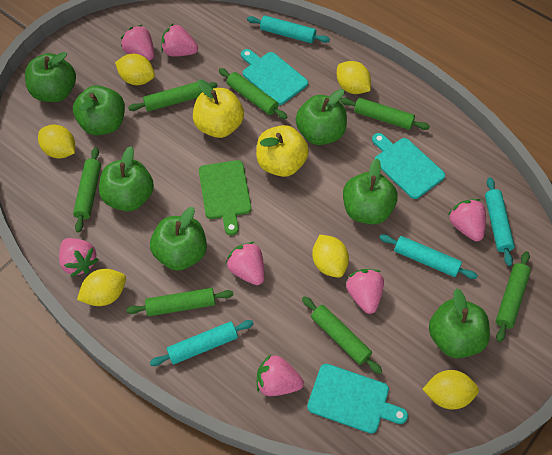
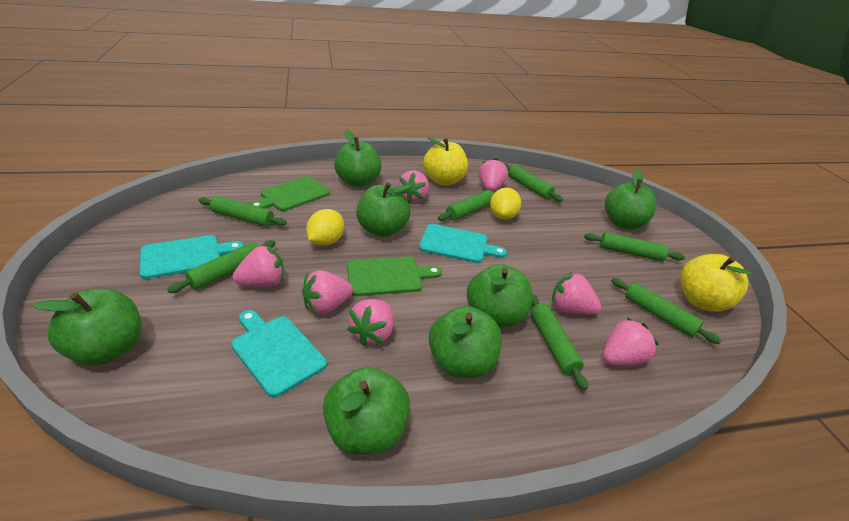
green cutting board: [199,160,251,235] = 1 -> [250,176,330,211] [347,256,442,296] = 2
turquoise rolling pin: [150,320,254,366] [247,15,330,43] [379,234,478,279] [485,177,515,266] = 4 -> none = 0
yellow lemon: [38,125,75,159] [77,269,126,306] [115,54,155,85] [312,235,349,278] [337,61,371,94] [423,370,479,409] = 6 -> [306,209,344,246] [490,188,521,220] = 2

